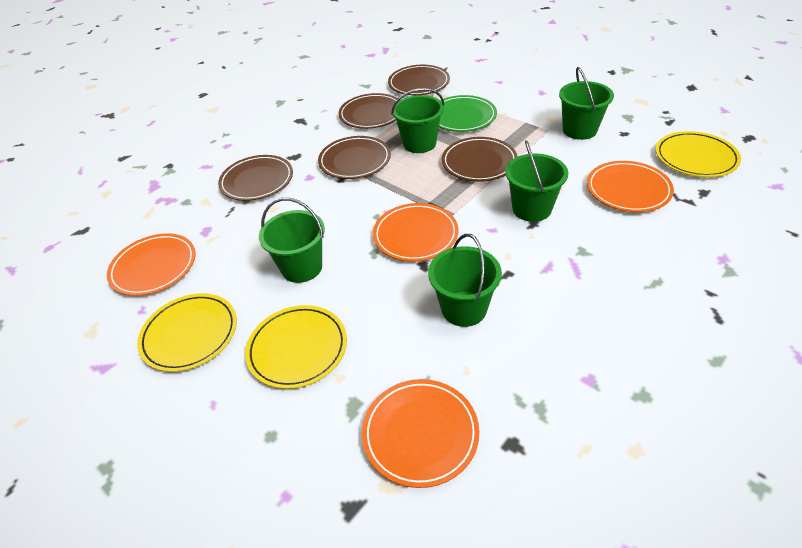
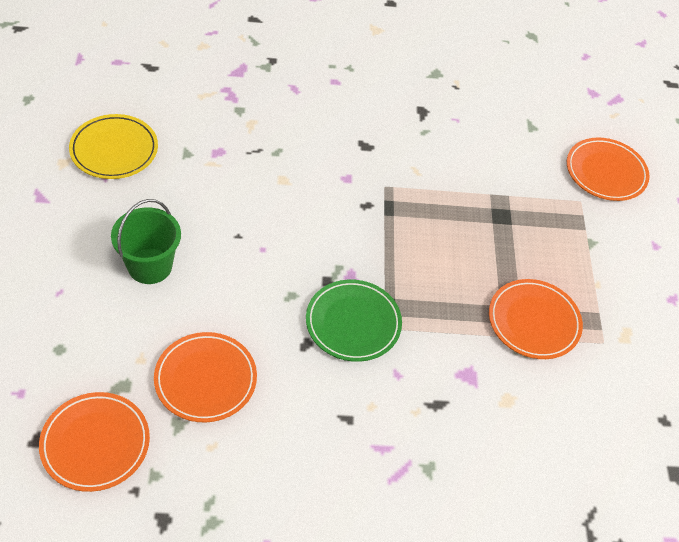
brown plate: [218,155,293,201] [318,136,391,179] [339,93,398,129] [388,65,450,95] [442,137,518,182] = 5 -> none = 0
green bucket: [259,198,325,283] [391,88,444,153] [428,234,502,327] [505,140,568,222] [559,67,614,140] = 5 -> [111,199,181,284] = 1
yellow plate: [137,293,237,372] [245,305,347,389] [656,131,741,177] = 3 -> [69,114,158,179] = 1

